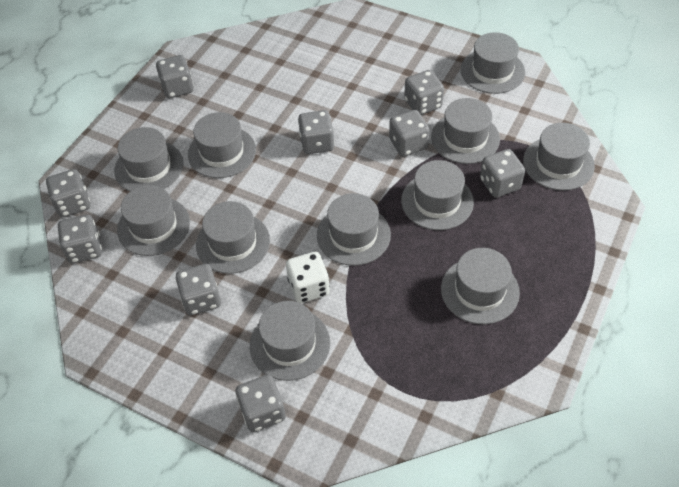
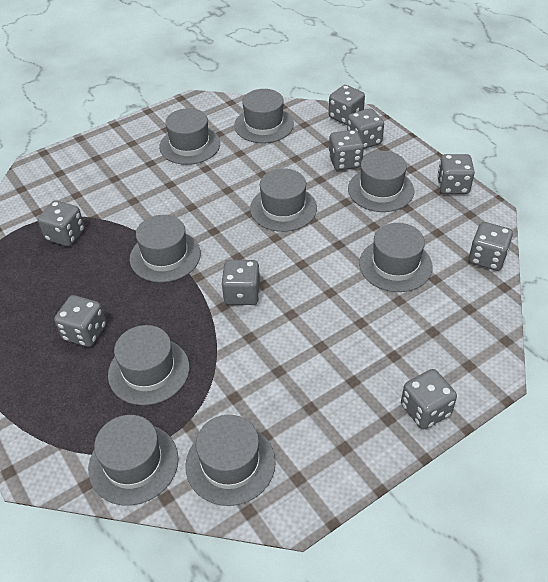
grey hat: [114,127,184,191] [117,185,190,256] [188,112,256,178] [196,201,270,274] [250,301,330,381] [317,193,391,266] [401,160,474,230] [431,98,500,164] [441,248,520,324] [461,32,525,94] [523,123,595,191] = 11 -> [88,415,179,506] [108,325,189,405] [130,215,201,283] [159,108,220,165] [185,415,276,506] [234,89,294,143] [250,169,317,232] [348,151,414,212] [359,223,433,292] = 9
white dice: [286,252,330,303] = 1 -> none = 0

